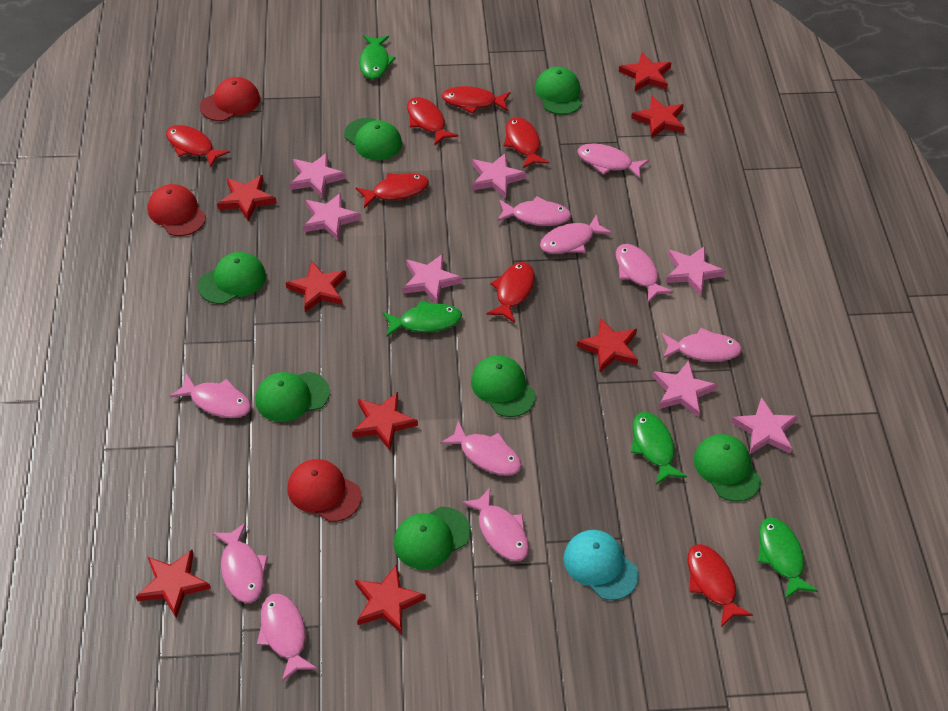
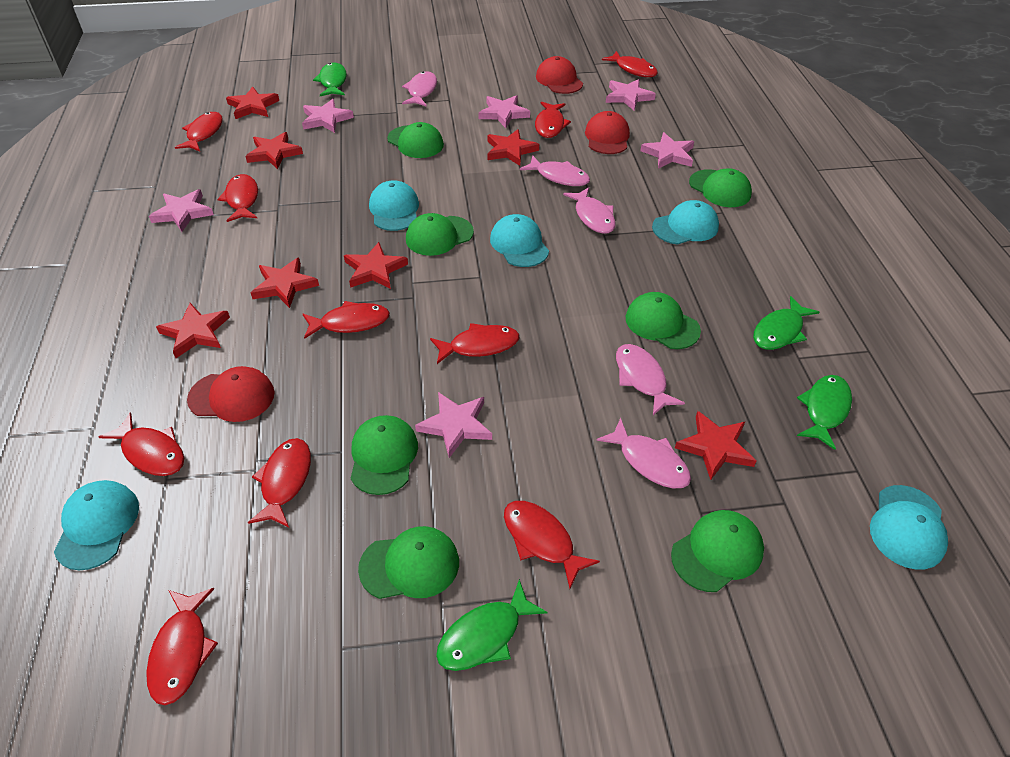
pink fish: [170,373,251,418] [212,523,268,603] [257,594,317,681] [440,421,522,476] [461,488,529,561] [497,196,571,226] [540,214,612,254] [577,143,649,179] [616,244,674,302] [662,328,742,362] = 10 -> [402,71,437,107] [520,155,590,186] [563,187,616,234] [596,418,691,488] [616,344,685,415] = 5
pink star: [289,153,346,198] [303,193,361,241] [402,254,462,304] [472,153,527,198] [652,360,718,417] [666,246,725,296] [731,397,798,454] = 7 -> [149,189,214,232] [302,99,354,133] [415,392,492,458] [478,95,530,128] [606,79,656,110] [640,132,694,169] = 6
red fish: [166,125,230,168] [356,173,429,208] [407,97,458,146] [442,86,510,114] [486,262,535,323] [504,117,549,168] [688,544,753,627] = 7 -> [99,412,184,476] [146,588,218,705] [175,112,223,151] [217,174,258,222] [248,438,311,527] [303,301,390,339] [430,323,519,364] [504,501,600,588] [535,102,571,138] [602,51,658,77] = 10
red star: [136,550,211,618] [217,175,277,222] [286,261,346,312] [352,392,418,451] [355,564,426,634] [577,318,638,372] [619,52,671,91] [631,96,685,138] = 8 -> [156,303,230,358] [226,87,279,119] [245,132,303,169] [251,258,319,308] [344,242,408,289] [487,129,539,166] [675,411,756,480] = 7
turquoise cap: [564,530,639,600] = 1 -> [54,480,139,570] [369,180,419,231] [490,214,549,267] [652,200,719,244] [870,485,948,570] = 5

